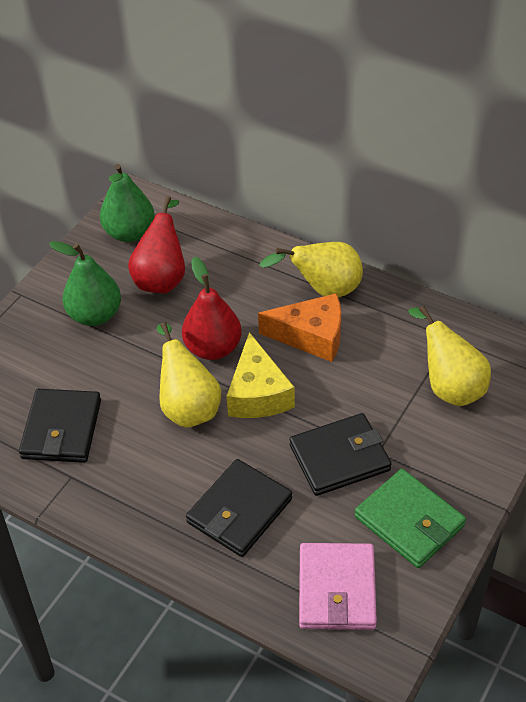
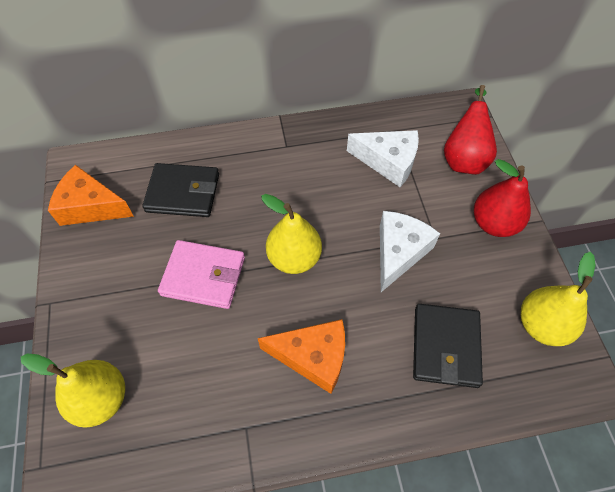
black wallet: [19,389,101,463] [186,459,292,557] [289,413,392,496] = 3 -> [142,163,219,217] [413,304,483,388] = 2
green pear: [49,241,121,326] [100,164,155,242] = 2 -> none = 0
green wallet: [355,469,466,568] = 1 -> none = 0
orange cheese: [258,294,341,362] = 1 -> [48,165,134,226] [258,319,345,394] = 2
white cheese: none = 0 -> [347,130,419,187] [380,211,440,292] = 2
yellow cheese: [227,332,295,418] = 1 -> none = 0

